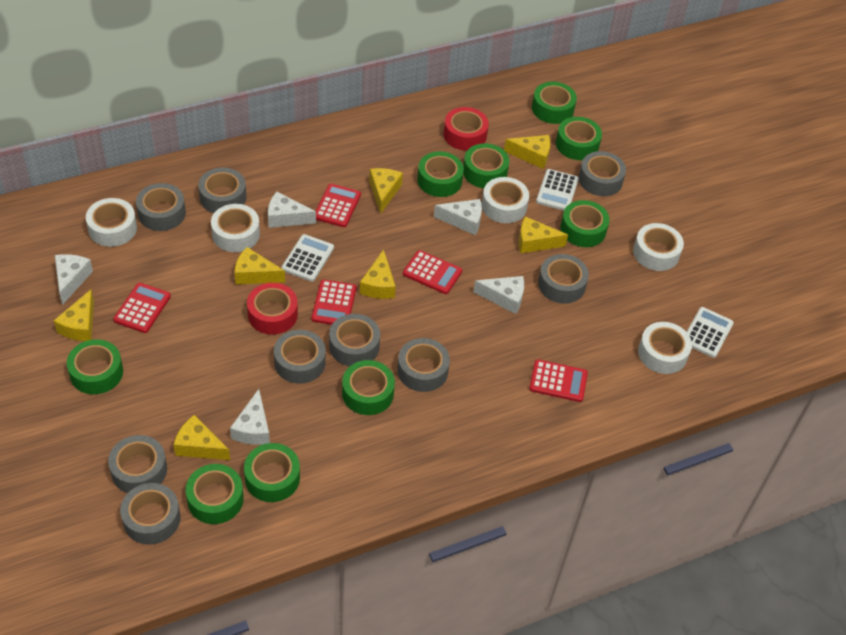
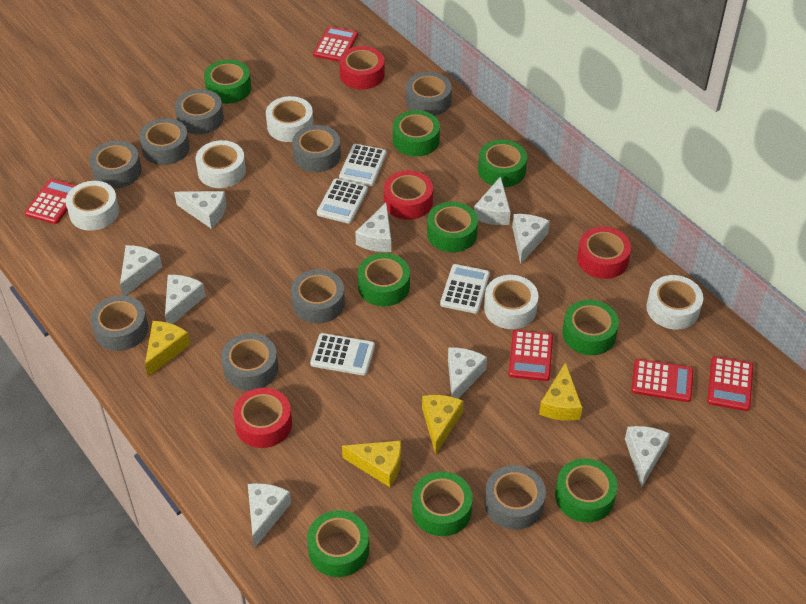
red tape: [247,283,298,335] [444,107,489,151] = 2 -> [233,388,292,448] [339,46,385,89] [384,170,433,220] [577,227,631,279] = 4
white calculator: [281,234,334,282] [536,169,579,211] [687,307,734,358] = 3 -> [310,333,375,376] [317,179,368,224] [339,144,387,186] [440,264,490,314] = 4
white cheese: [55,254,93,305] [230,389,270,445] [268,192,316,228] [434,199,482,235] [473,276,524,314] = 5 -> [120,245,162,296] [165,275,205,324] [174,191,227,229] [248,483,291,548] [355,203,391,252] [448,347,487,399] [474,176,511,225] [512,214,550,264] [625,426,670,488] = 9
yellow cheese: [54,289,94,341] [173,415,230,460] [234,247,285,285] [360,249,396,299] [369,168,403,214] [504,135,550,169] [519,217,568,253] = 7 -> [145,321,190,377] [342,440,401,487] [422,395,463,455] [539,362,582,421] = 4

